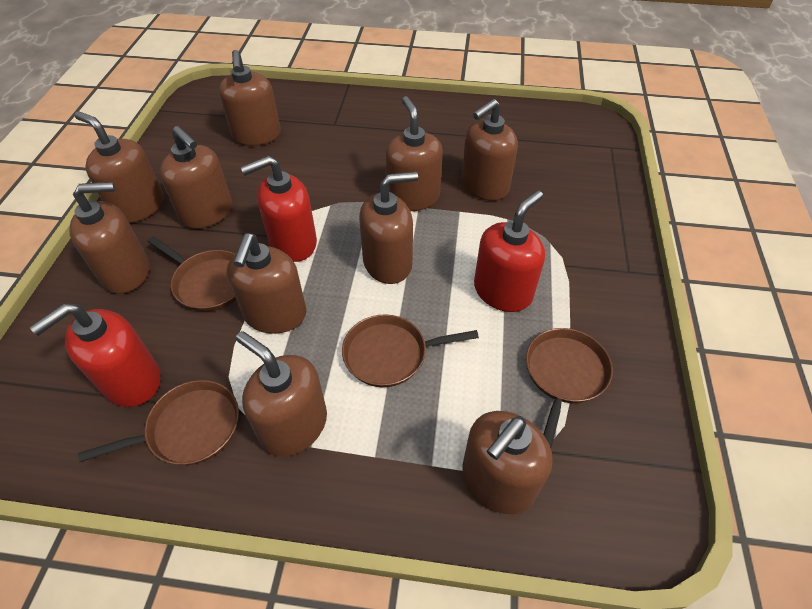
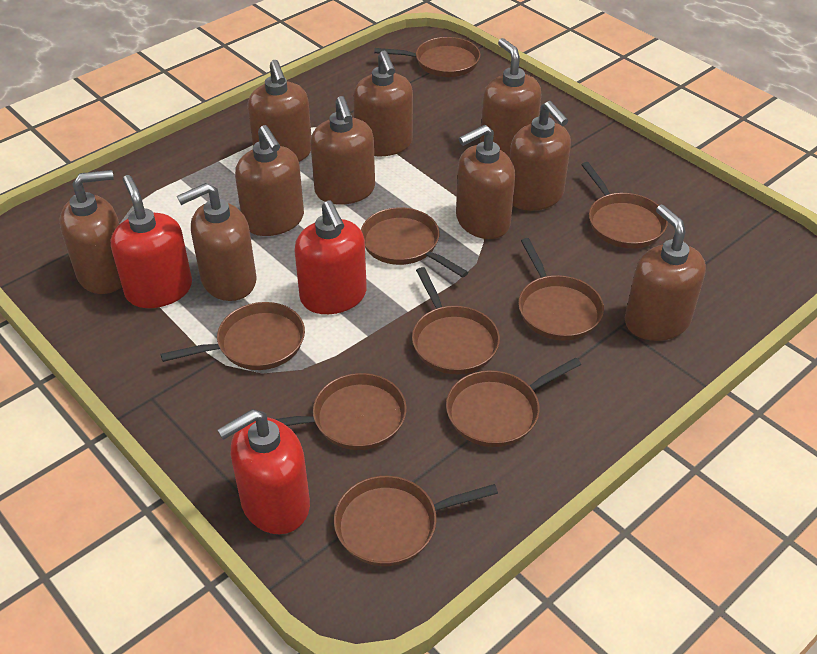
brown pan: [78,380,239,465] [147,236,236,311] [342,314,479,387] [526,328,613,448] = 4 -> [161,302,305,370] [276,373,407,450] [334,476,498,566] [361,207,468,278] [374,37,480,77] [412,267,500,374] [446,357,581,447] [518,238,604,340] [581,162,668,248] = 9

